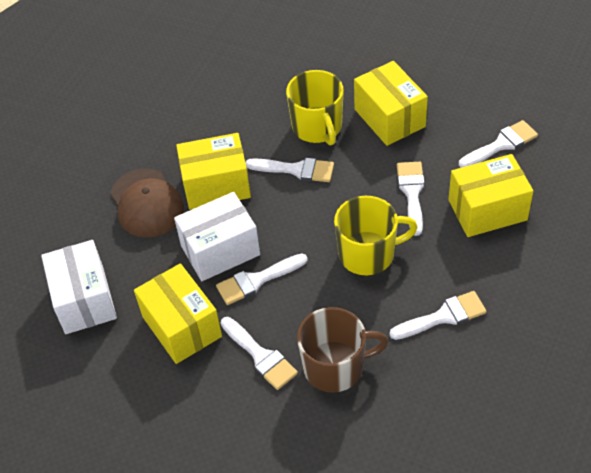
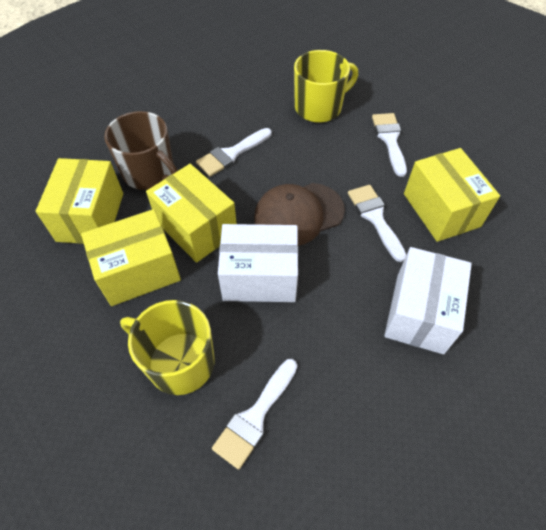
white brush: [216,254,308,305] [221,317,298,390] [246,158,334,182] [390,291,487,340] [397,162,425,236] [459,120,538,168] = 6 -> [196,128,271,177] [212,359,297,470] [348,185,406,262] [372,113,407,177] = 4

